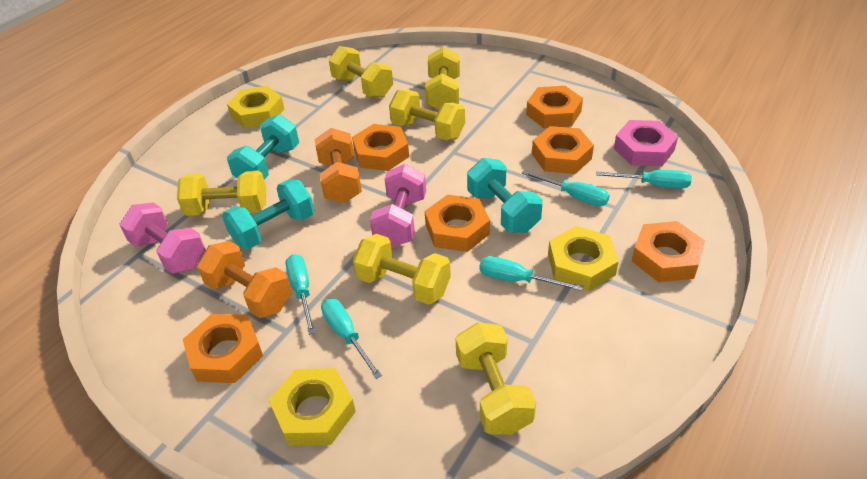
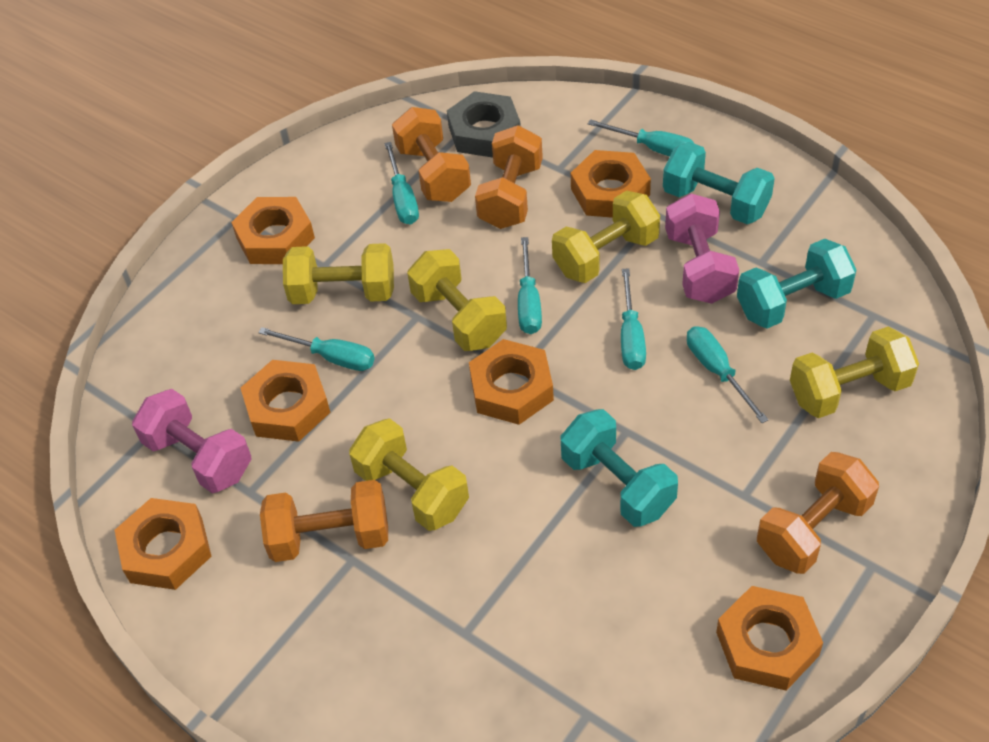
grey nut: none = 0 -> [447,91,521,158] = 1
orange dumbbell: [197,241,291,318] [314,128,362,203] = 2 -> [260,480,388,562] [392,107,471,202] [475,125,543,229] [757,452,879,574] = 4
pink nut: [614,120,678,166] = 1 -> none = 0
turquoise screwdriver: [286,254,315,335] [321,298,382,379] [479,256,583,291] [521,170,610,206] [597,170,692,189] = 5 -> [258,327,375,371] [384,142,419,224] [518,237,542,334] [588,119,694,156] [621,268,646,370] [687,326,769,423] = 6
yellow dumbbell: [177,171,266,216] [329,46,393,98] [353,234,451,305] [389,90,465,140] [425,47,460,110] [455,322,536,435] = 6 -> [283,243,394,304] [349,418,469,531] [407,249,507,351] [552,191,660,283] [790,327,919,418] = 5
yellow nut: [227,86,284,128] [269,368,356,446] [548,226,619,291] = 3 -> none = 0

